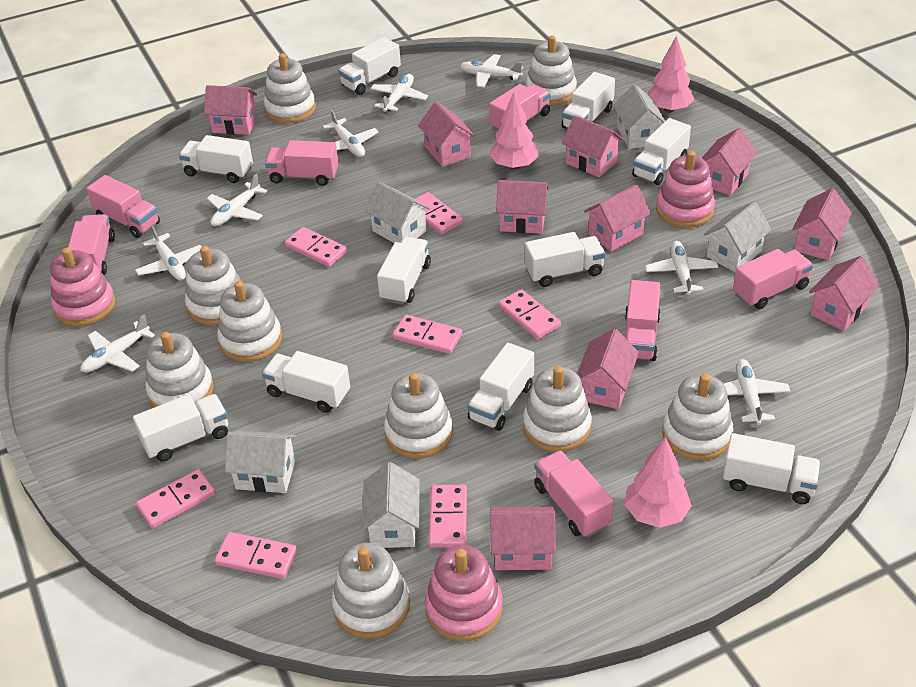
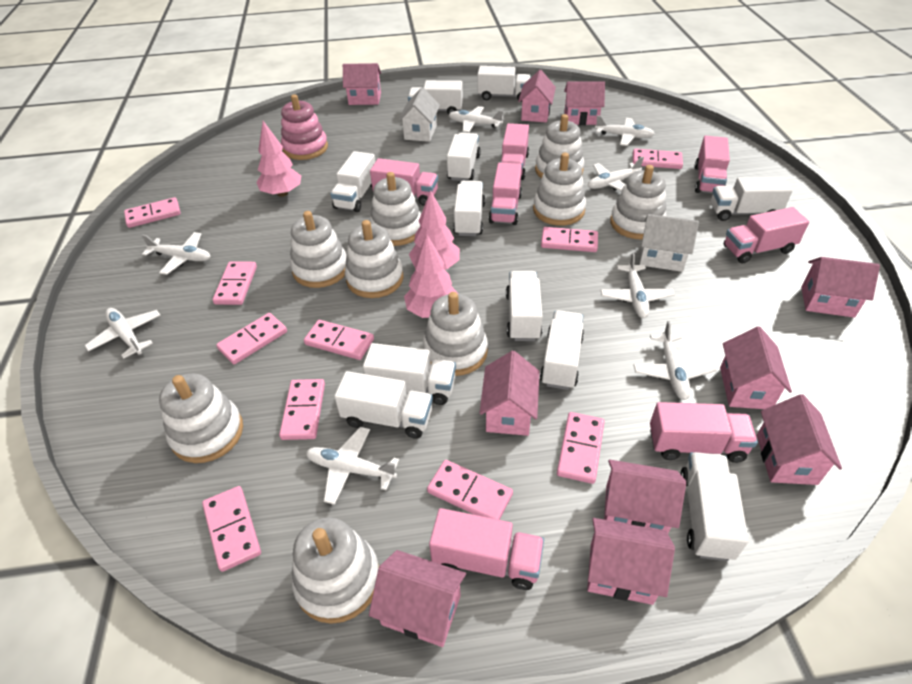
pink domino: [136,469,216,528] [215,532,297,579] [285,227,347,267] [393,314,462,354] [415,192,463,234] [428,485,467,548] [499,289,561,339] = 7 -> [124,197,181,228] [202,486,261,572] [213,262,257,305] [216,313,287,364] [279,379,325,440] [304,320,374,360] [427,460,513,520] [541,227,598,252] [557,412,605,484] [633,148,683,169] = 10
pink stacking toy: [50,248,115,327] [425,545,503,641] [656,151,715,228] = 3 -> [281,94,328,160] = 1
white house: [225,431,296,493] [361,462,420,548] [365,182,430,243] [613,84,665,149] [704,202,772,272] = 5 -> [398,87,440,142] [639,214,699,272] = 2
white truck: [133,394,228,462] [179,135,253,183] [262,351,350,413] [338,37,401,95] [377,236,431,305] [467,342,534,431] [525,232,605,287] [562,72,615,129] [632,118,691,185] [723,433,821,504] = 10 -> [330,151,376,212] [334,371,433,439] [363,343,456,405] [408,80,463,115] [447,133,481,181] [453,181,485,236] [477,66,531,102] [506,271,543,341] [540,310,584,390] [680,452,749,561] [711,177,792,221] = 11

